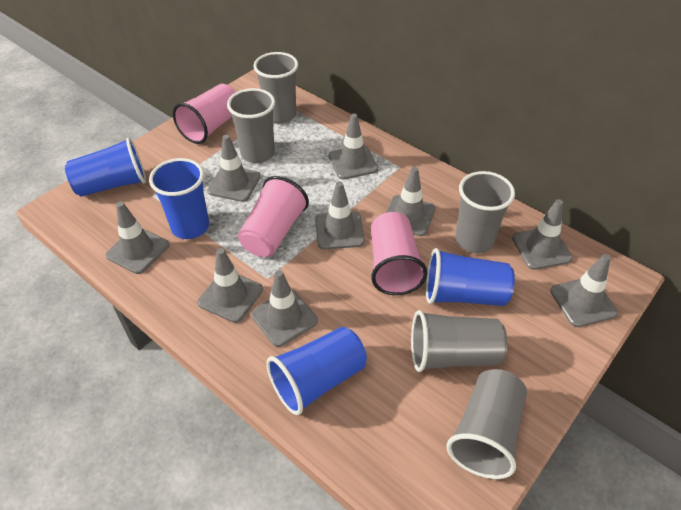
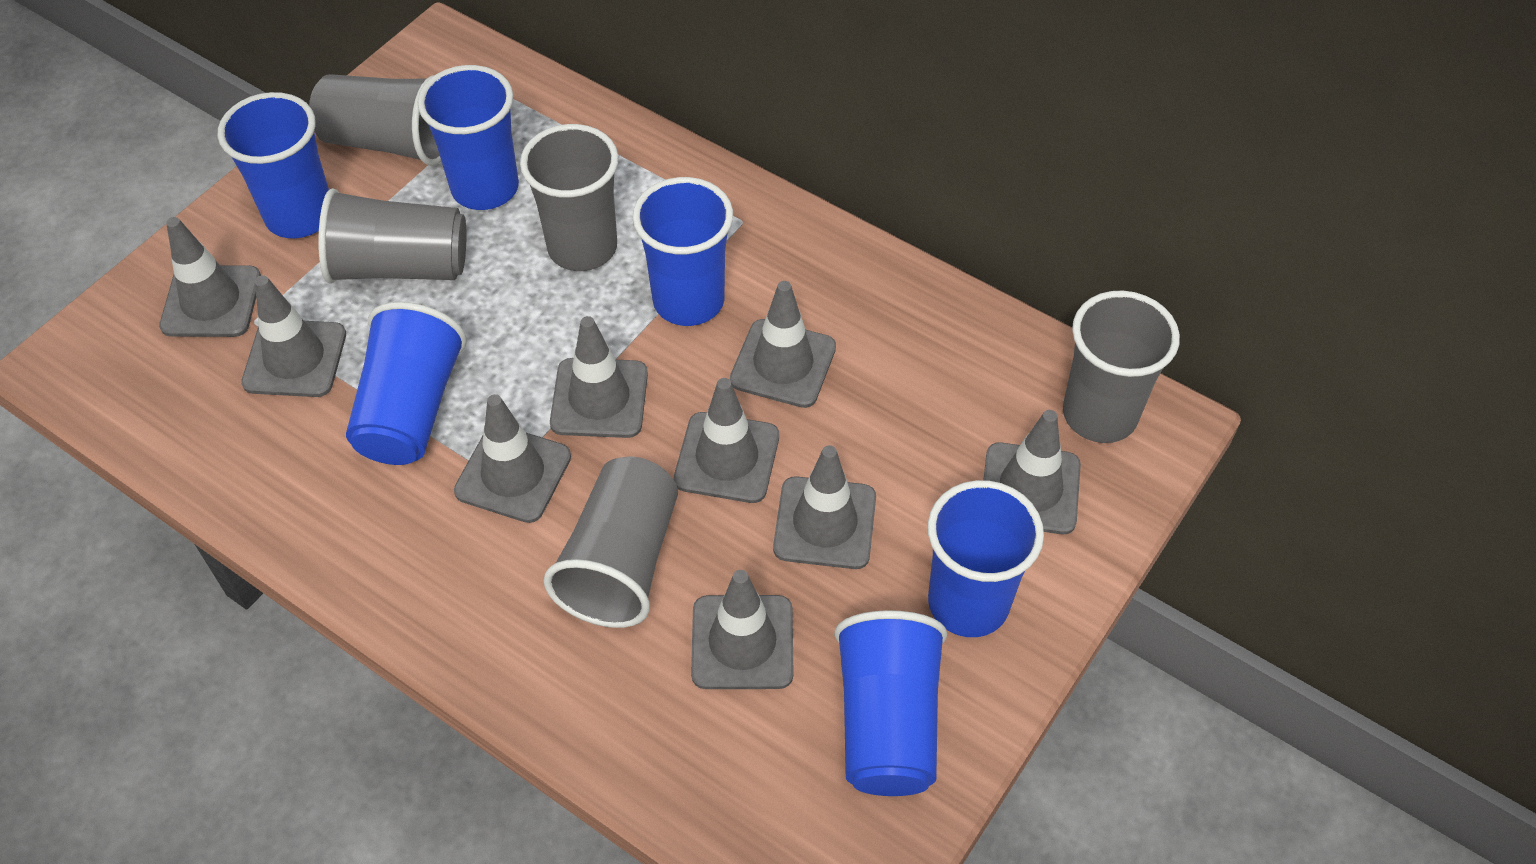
blue cup: [65,137,146,197] [149,158,209,239] [266,327,367,415] [426,248,515,306] = 4 -> [218,92,329,238] [346,302,467,465] [418,65,519,210] [633,177,733,326] [834,610,947,796] [928,480,1044,637] = 6
pink cup: [173,84,236,144] [238,176,309,257] [371,212,428,295] = 3 -> none = 0

